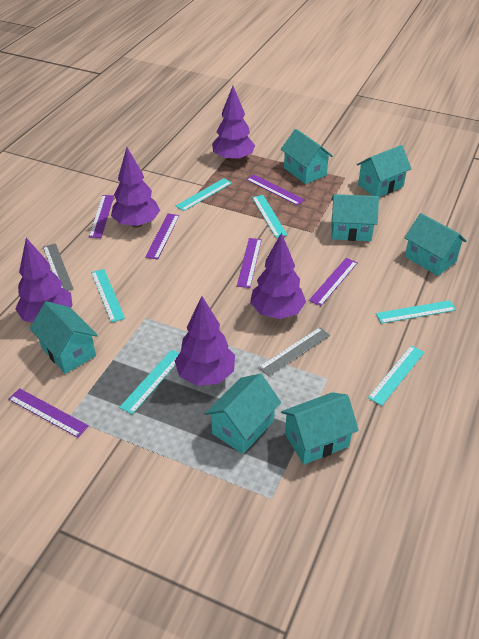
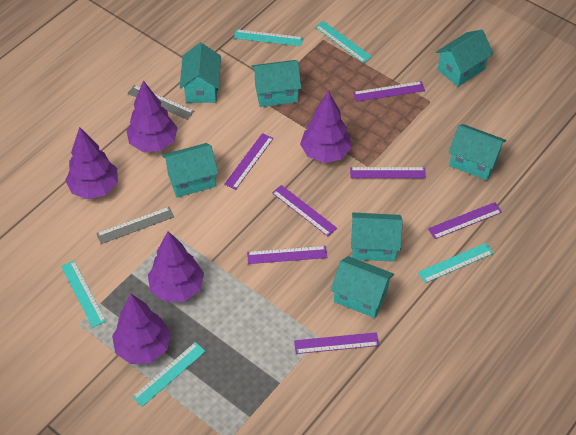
purple ruler: [8,388,89,438] [89,195,114,238] [145,214,179,260] [237,238,262,288] [246,174,305,206] [309,258,358,306] = 6 -> [224,133,274,190] [247,246,327,264] [272,185,337,236] [294,332,379,354] [350,167,426,178] [353,81,425,102] [428,202,502,239] = 7
turquoise ruler: [91,269,125,323] [119,350,179,414] [176,178,232,211] [252,195,287,238] [368,345,424,406] [376,300,456,324] = 6 -> [61,261,106,328] [132,342,206,407] [234,29,303,46] [315,21,372,63] [418,243,494,283] = 5

